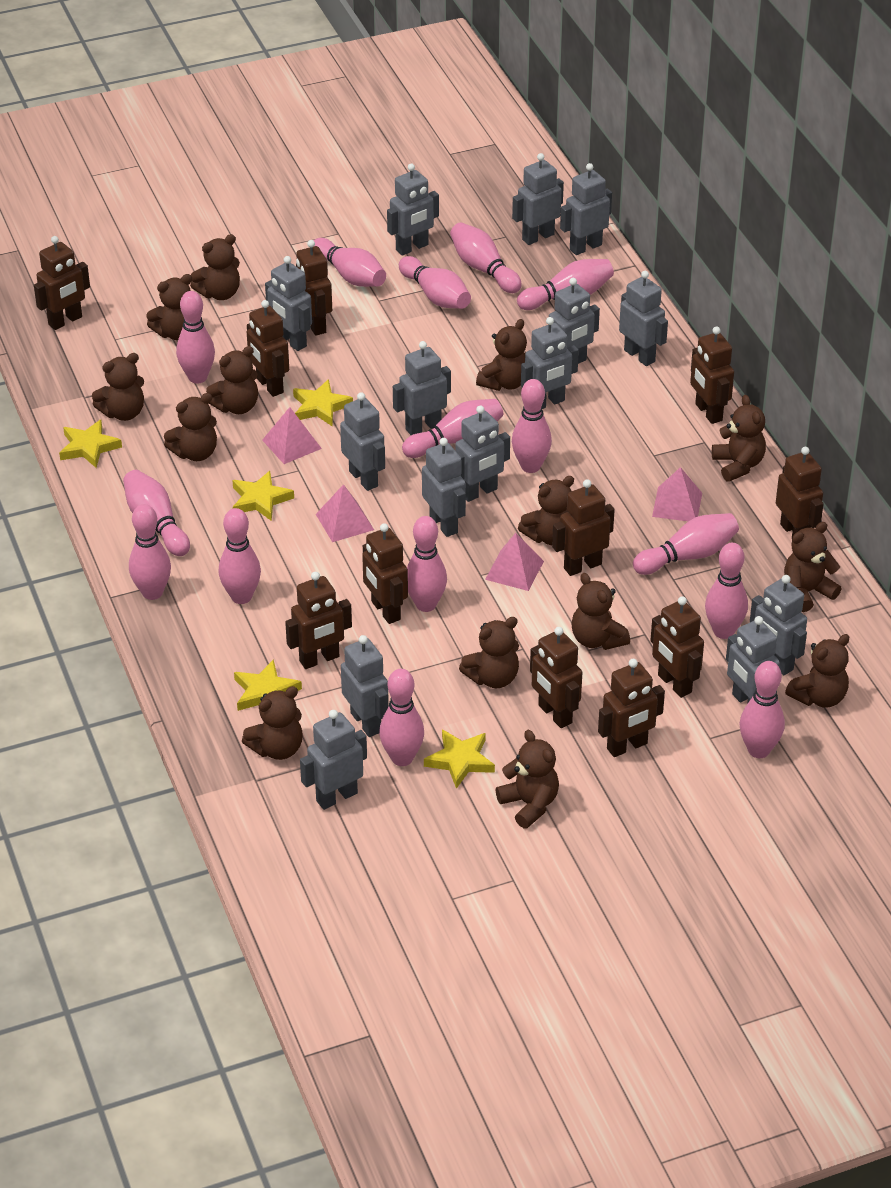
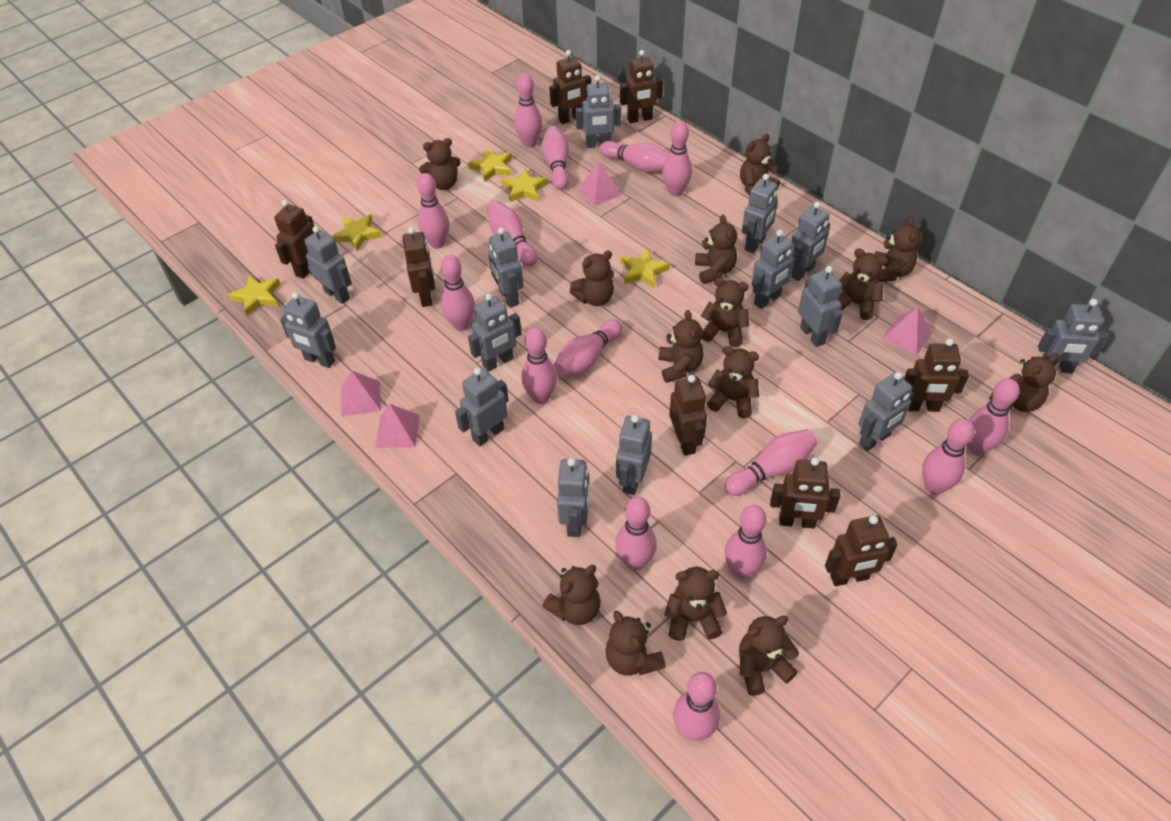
brown robot: [34,236,90,330] [247,300,289,397] [285,572,352,669] [296,240,332,336] [362,523,408,624] [530,627,582,728] [552,479,615,576] [598,659,665,757] [650,596,704,698] [690,326,734,424] [776,447,824,537] = 11 -> [274,200,314,279] [402,227,435,307] [549,50,591,124] [620,50,663,123] [669,375,707,456] [770,457,841,528] [825,515,898,586] [904,338,969,412] = 8
grey robot: [265,256,312,351] [300,710,367,810] [340,392,385,491] [341,635,389,737] [387,163,439,256] [393,341,451,435] [422,438,466,537] [455,406,510,502] [512,153,564,245] [521,317,579,409] [549,278,600,364] [560,163,612,255] [619,271,668,366] [726,616,780,704] [750,575,807,675] = 15 -> [280,292,336,368] [304,226,352,304] [455,368,509,446] [468,293,522,372] [488,228,523,308] [557,458,590,537] [576,75,621,148] [616,415,652,495] [742,174,778,253] [751,230,796,309] [791,201,830,281] [798,266,843,347] [858,372,914,451] [1038,299,1108,374] = 14

